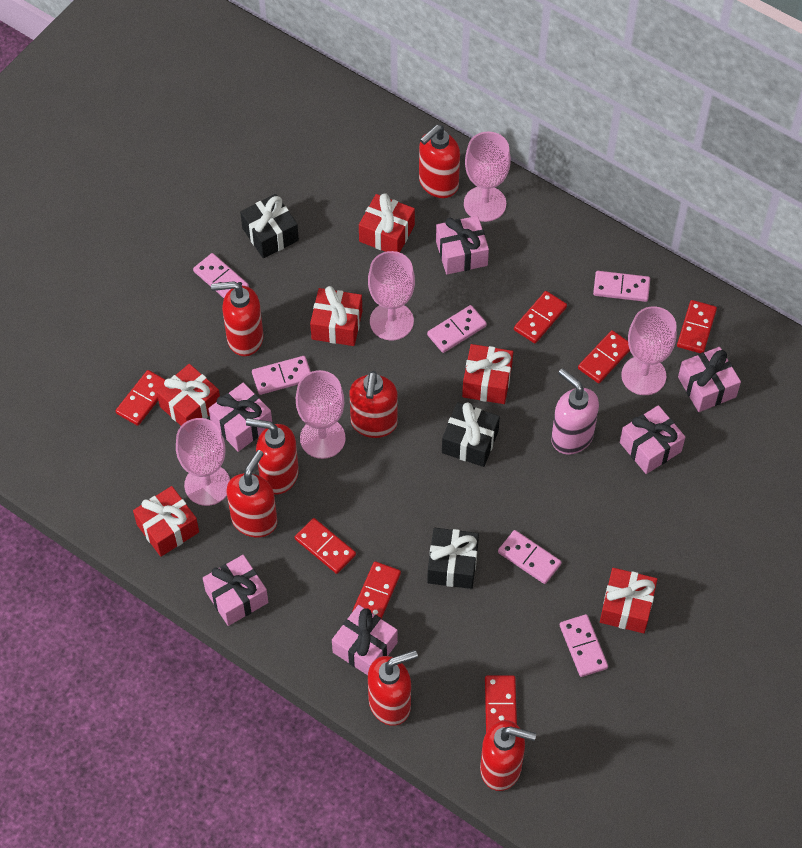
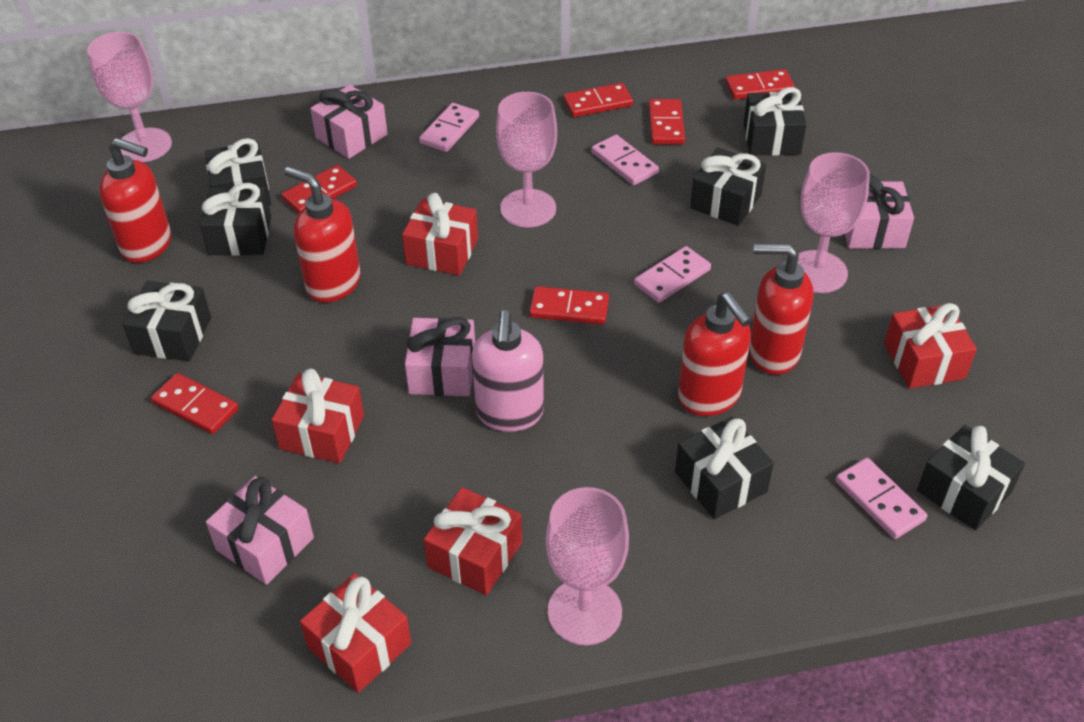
black gift: [240,194,299,258] [427,528,479,589] [442,402,500,467] = 3 -> [123,281,211,361] [200,183,271,256] [205,138,271,206] [675,417,774,519] [690,148,766,226] [744,87,806,156] [917,425,1025,530] = 7
pink domino: [193,253,249,298] [252,356,311,395] [427,305,487,353] [498,530,562,584] [560,614,608,677] [593,271,650,302] = 6 -> [419,103,479,152] [591,135,659,185] [634,246,711,303] [836,458,927,539] = 4
pink gift: [203,555,268,626] [208,382,272,452] [332,605,398,675] [436,216,489,275] [620,405,685,474] [678,347,741,412] = 6 -> [206,476,314,585] [310,85,387,159] [405,317,475,396] [845,174,914,249] = 4
pink goblet: [176,418,230,506] [296,370,346,459] [368,251,415,340] [464,131,511,222] [621,307,677,395] = 5 -> [87,32,172,162] [496,92,557,227] [546,487,629,645] [797,152,870,293] = 4
red domino: [116,370,165,426] [295,518,356,574] [353,561,401,619] [485,675,517,733] [514,291,567,343] [578,330,630,383] [677,300,717,353] = 7 -> [151,373,239,434] [281,165,357,214] [529,286,609,325] [563,83,633,117] [649,99,685,144] [725,69,795,100] = 6
red gift: [133,486,199,557] [156,364,220,426] [310,286,362,346] [359,193,415,252] [462,344,513,404] [600,568,657,633] = 6 -> [272,368,364,463] [300,573,411,693] [402,193,478,276] [424,487,522,595] [884,303,977,389] = 5
red soap dispenser: [211,281,264,356] [226,450,277,538] [246,418,299,494] [349,371,398,438] [368,650,418,726] [419,125,460,198] [480,720,536,791] = 7 -> [99,138,171,263] [284,166,361,303] [678,292,752,416] [749,243,813,375] = 4

